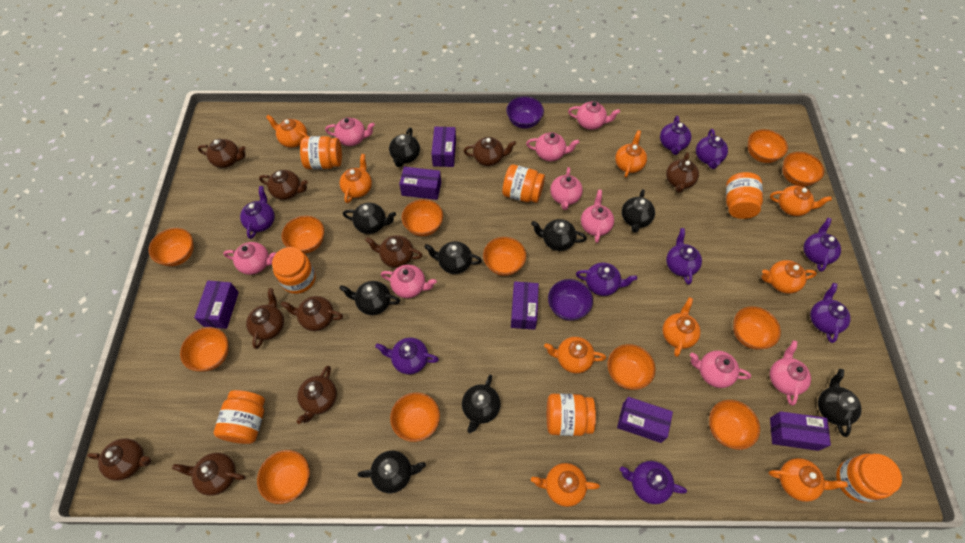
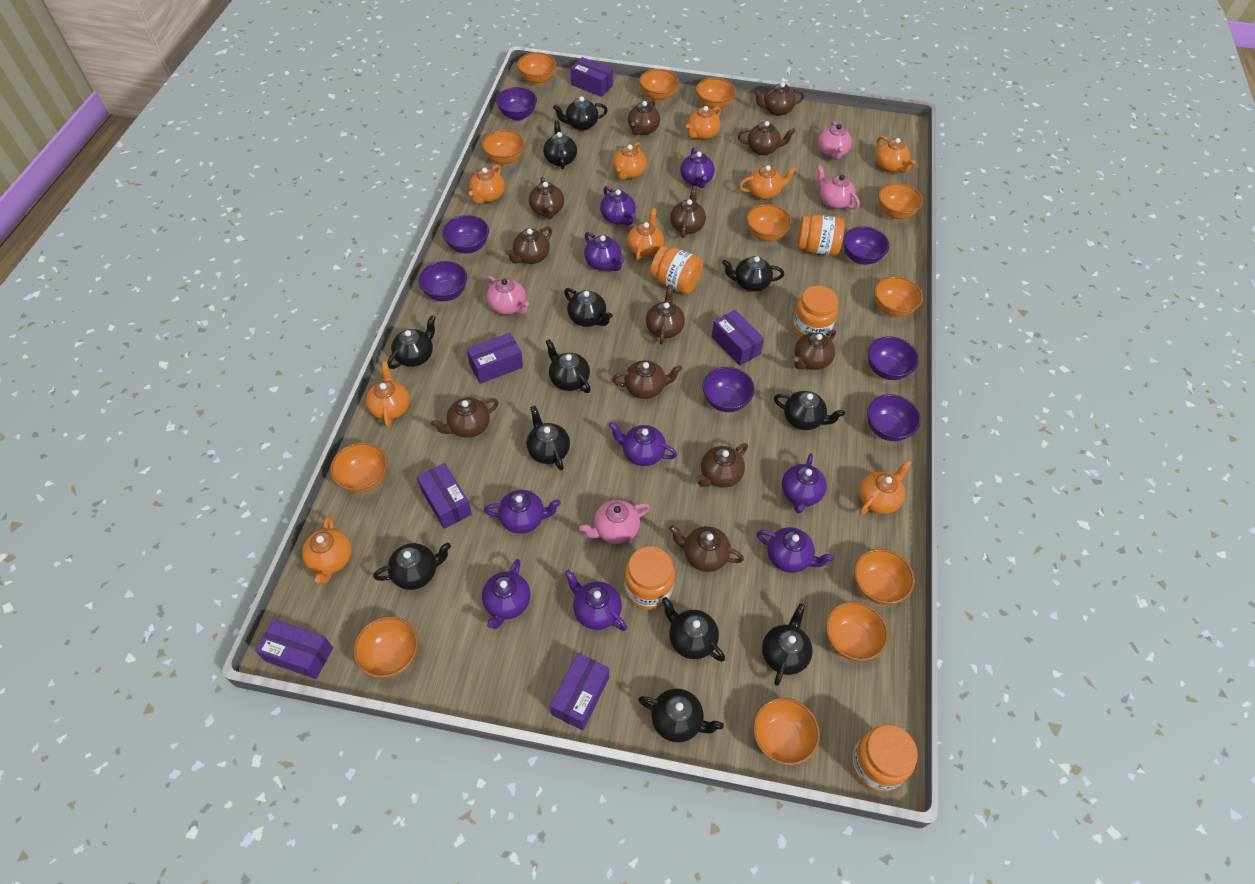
black teapot: [339,281,400,315] [343,203,396,234] [357,451,426,493] [389,128,420,167] [424,241,482,274] [462,374,500,433] [531,219,587,251] [622,189,655,233] [818,369,862,437] = 9 -> [373,543,451,590] [387,315,436,369] [527,405,570,471] [543,120,577,169] [546,339,591,393] [553,96,608,131] [564,288,613,327] [638,689,724,742] [662,597,725,662] [722,256,785,292] [762,604,813,686] [774,391,845,430] = 12
brown teapot: [87,438,151,481] [172,453,245,496] [198,139,246,168] [246,288,284,349] [259,170,308,200] [281,296,343,331] [296,366,337,424] [365,235,423,268] [463,137,516,166] [666,152,699,193] = 10 -> [431,398,499,438] [506,227,552,264] [529,177,564,219] [612,360,682,399] [628,100,660,135] [646,285,685,345] [669,525,744,572] [670,186,706,238] [696,443,748,488] [738,121,796,155] [754,82,805,116] [794,330,836,370] = 12
orange jar: [214,390,265,444] [272,247,316,294] [300,136,342,169] [502,165,545,203] [547,393,596,436] [726,172,763,219] [836,454,902,503] = 7 -> [624,547,675,610] [650,246,703,294] [793,286,838,337] [797,215,845,256] [851,725,918,792] = 5
pink teapot: [223,242,276,275] [325,117,375,146] [381,265,437,298] [526,132,579,161] [550,167,583,210] [568,101,620,130] [581,190,614,243] [690,351,751,388] [770,340,811,405] = 9 -> [485,276,529,315] [579,500,650,544] [817,165,860,209] [818,121,852,160] = 4
purple bowl: [506,96,544,129] [548,279,593,321] = 2 -> [419,261,467,301] [442,215,489,253] [496,87,537,121] [702,367,755,412] [843,226,889,265] [867,394,921,441] [868,336,919,380] = 7

